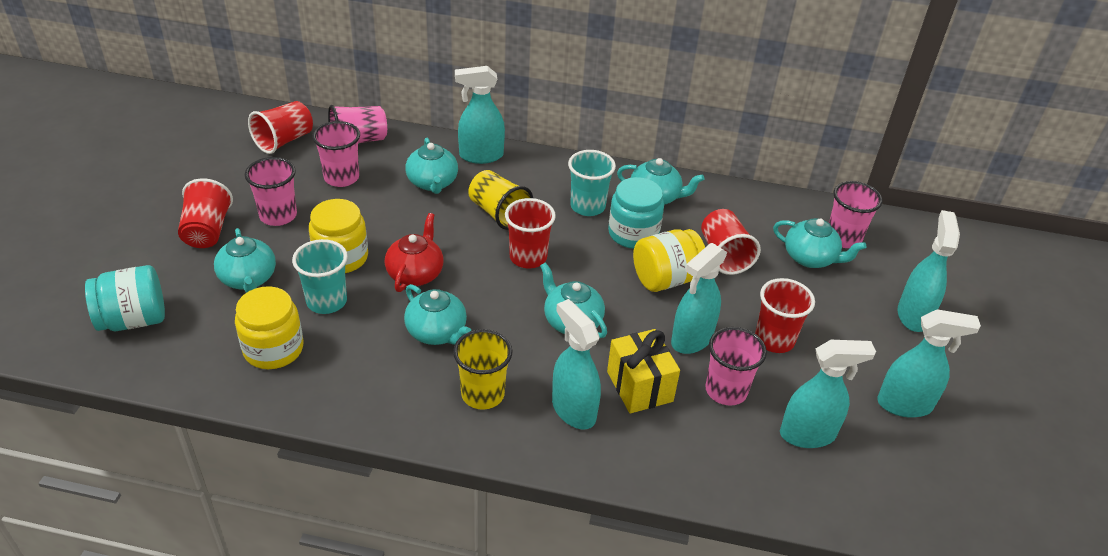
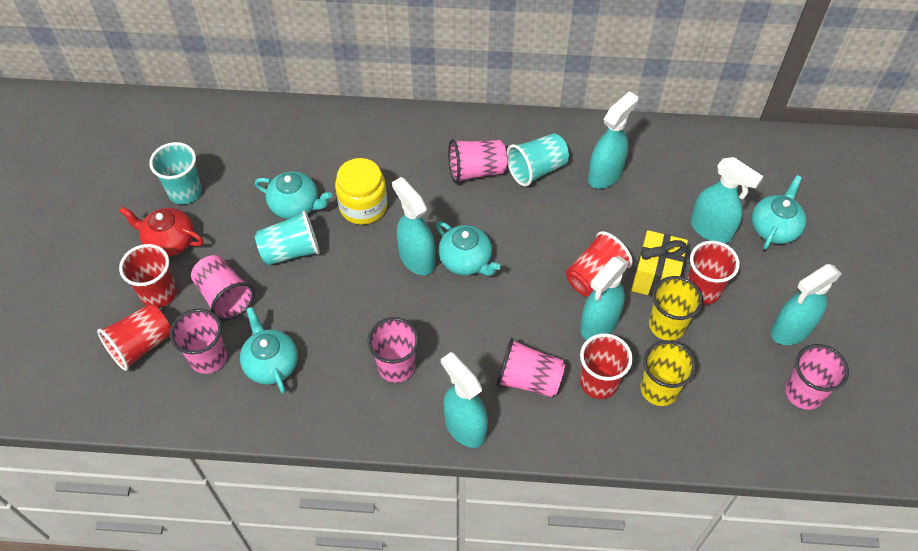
pink cup: [245,157,297,226] [312,121,360,187] [328,105,387,143] [705,327,767,406] [829,181,883,248] = 5 -> [170,309,227,374] [191,255,255,321] [367,317,419,383] [448,139,507,183] [496,338,565,397] [785,344,849,410] = 6
turquoise cup: [292,239,348,314] [568,150,616,216] = 2 -> [149,142,202,204] [255,210,320,265] [506,133,569,187] = 3
turquoise jar: [85,265,165,331] [608,177,664,249] = 2 -> none = 0
turquoise teapot: [214,228,276,293] [404,284,471,345] [405,138,458,194] [540,262,607,338] [617,158,704,205] [773,218,866,268] = 6 -> [240,307,298,393] [255,171,332,219] [436,221,501,276] [752,175,806,250] = 4
yellow jar: [235,286,303,369] [309,199,368,273] [633,229,705,292] = 3 -> [335,158,387,225] = 1

